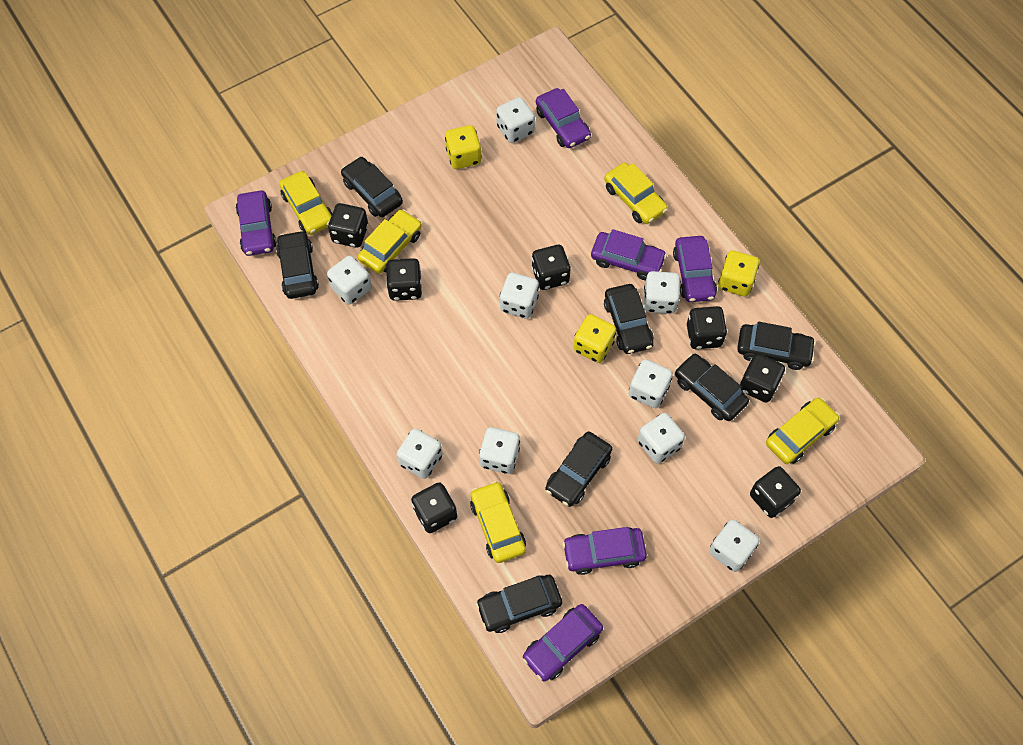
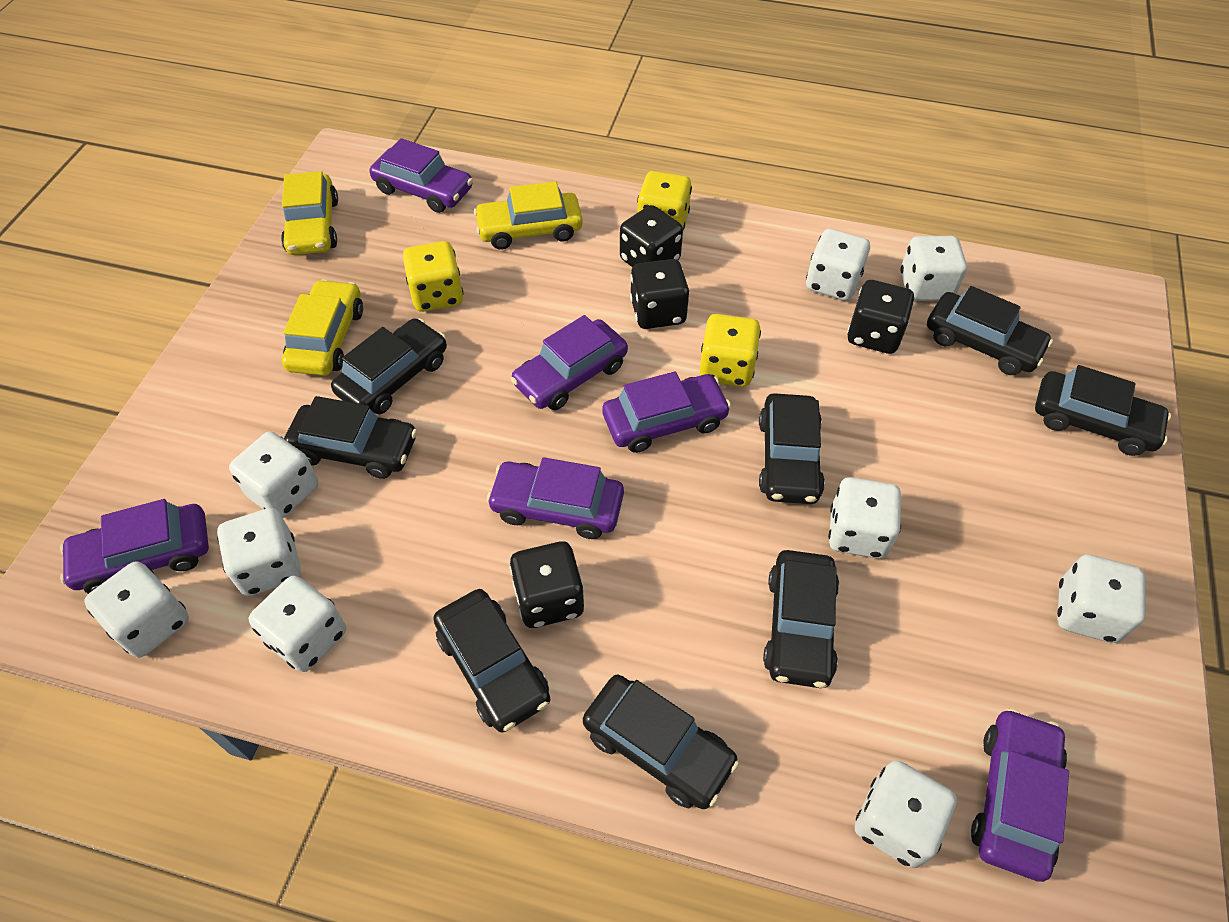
black car: [276,230,319,299] [341,157,403,217] [476,575,562,633] [545,431,612,507] [604,284,654,354] [675,354,749,421] [737,322,816,370] = 7 -> [284,396,417,479] [331,318,447,414] [433,589,550,732] [583,675,739,809] [759,393,825,504] [763,550,839,688] [927,286,1053,375] [1035,365,1171,456] = 8
black dice: [328,203,368,248] [386,258,422,301] [411,482,457,533] [532,245,571,290] [687,306,727,349] [740,354,785,403] [750,466,801,518] = 7 -> [510,541,584,628] [620,205,683,267] [630,259,689,329] [847,280,914,354] = 4
yellow car: [279,171,332,235] [358,209,422,274] [470,481,526,563] [604,162,668,224] [766,398,839,464] = 5 -> [281,171,338,255] [282,279,363,376] [474,181,583,249] = 3

